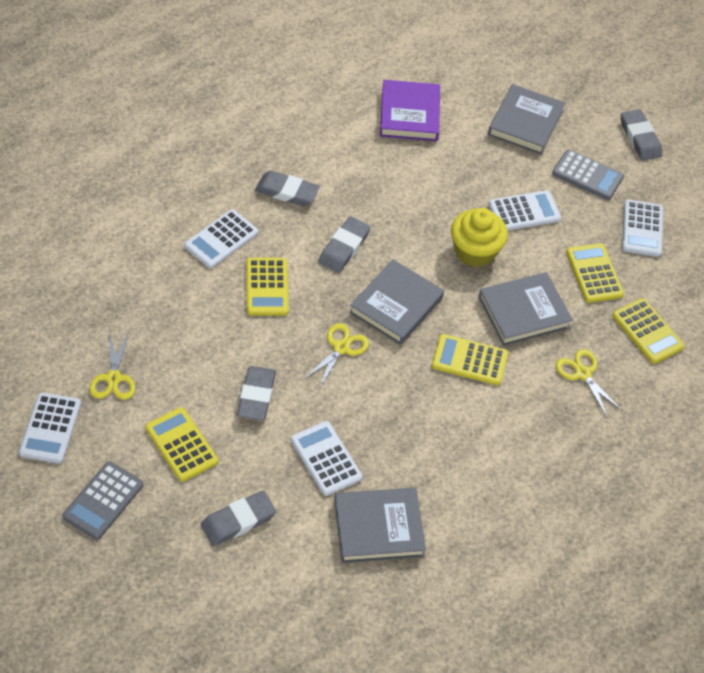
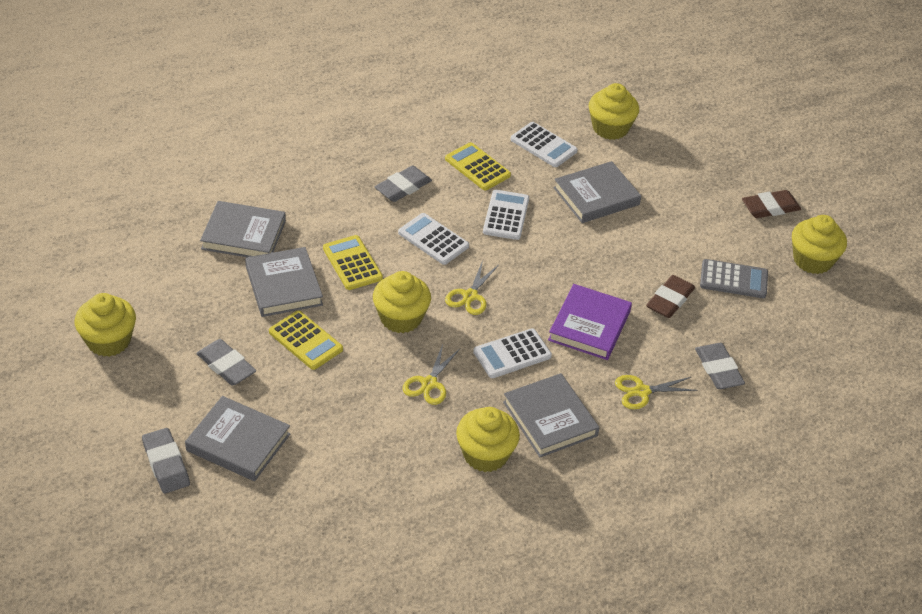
brown eraser: none = 0 -> [646,275,695,318] [742,190,801,218] = 2
grey book: [334,488,426,563] [349,259,444,345] [478,272,573,346] [488,84,565,155] = 4 -> [185,396,290,481] [200,201,286,257] [245,247,323,317] [503,373,599,457] [553,161,641,223] = 5
grey calculator: [62,462,143,540] [552,149,624,200] = 2 -> [700,259,768,298] = 1
grey eraser: [201,491,276,546] [237,366,276,420] [255,171,320,206] [318,216,371,273] [621,109,662,161] = 5 -> [142,428,190,494] [196,339,256,386] [375,166,432,202] [695,343,745,389] = 4
white calculator: [19,392,81,464] [184,209,258,268] [291,421,362,496] [489,190,561,231] [622,200,663,257] = 5 -> [398,213,469,265] [473,328,552,378] [483,190,529,240] [511,122,577,167] = 4
yellow calculator: [145,407,218,482] [247,258,289,315] [432,334,508,385] [566,243,624,303] [612,298,684,364] = 5 -> [269,310,343,370] [323,235,383,290] [445,142,511,191] = 3
yellow cupcake: [451,208,508,267] = 1 -> [75,293,136,357] [373,271,431,333] [456,407,520,472] [589,83,639,140] [792,215,847,274] = 5

